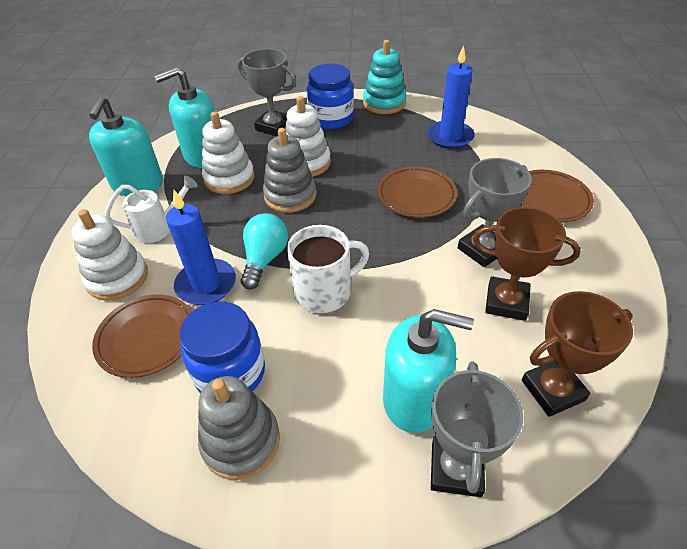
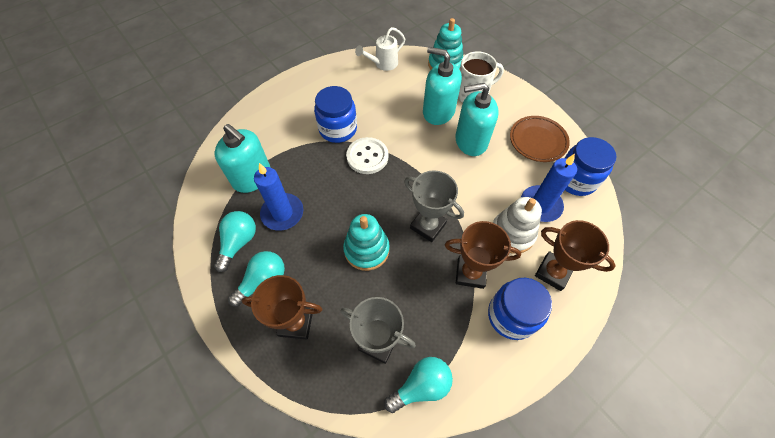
blue jar: [179,301,265,393] [306,63,354,129] = 2 -> [314,86,357,143] [488,278,552,340] [565,137,616,196] = 3
brown plate: [92,294,192,378] [377,166,457,218] [520,170,594,222] = 3 -> [510,116,570,162] = 1
brown trophy: [473,207,581,321] [522,291,633,417] = 2 -> [242,275,322,340] [445,221,521,289] [535,220,615,291] = 3
grey stacking toy: [198,376,280,480] [263,128,316,213] = 2 -> none = 0
grey trophy: [238,49,296,136] [431,361,523,497] [458,158,532,267] = 3 -> [340,297,416,364] [404,170,464,242] = 2
turquoise light bulb: [240,213,288,290] = 1 -> [214,211,256,272] [228,251,285,307] [384,357,453,413] = 3
turquoise stacking toy: [363,40,407,114] = 1 -> [343,214,390,271] [428,18,463,70] = 2
white button: none = 0 -> [346,137,388,174] = 1
white stacking toy: [71,209,148,301] [202,111,255,194] [285,96,331,177] = 3 -> [493,197,542,254] = 1

